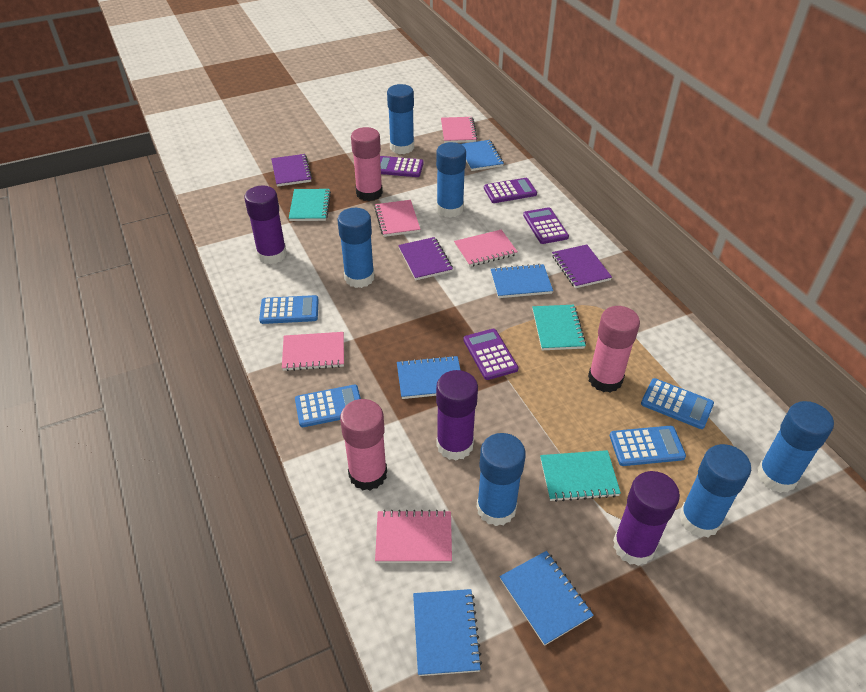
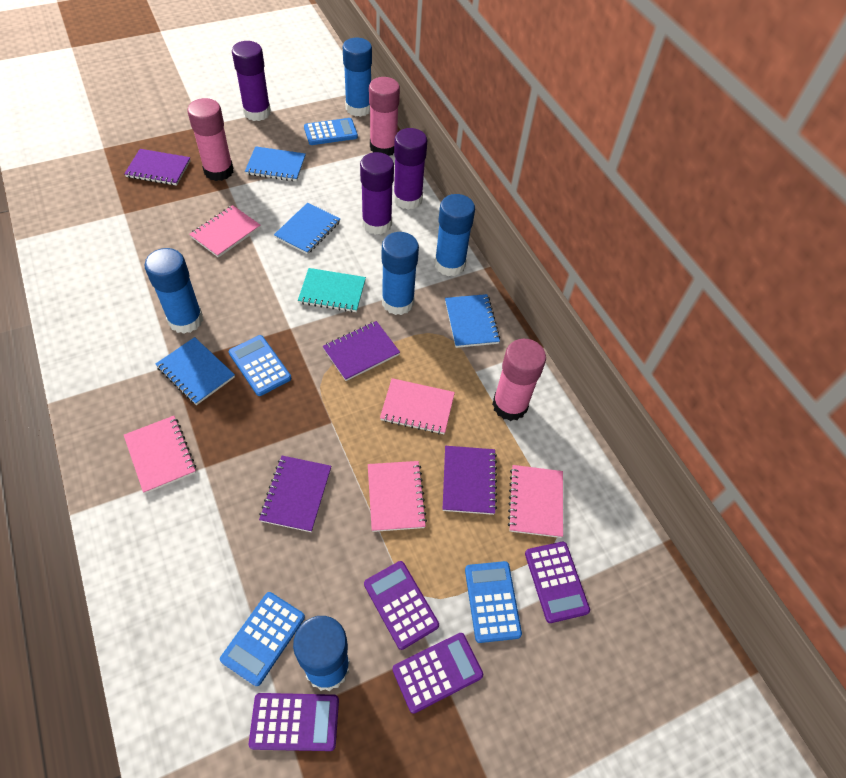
blue glue stick: [338,208,375,288] [387,84,414,154] [436,142,466,218] [476,433,526,526] [679,444,751,538] [757,401,834,493] = 6 -> [144,248,203,334] [293,616,350,691] [343,38,372,117] [382,232,419,315] [435,194,475,276] = 5
blue notebook: [397,356,460,399] [413,589,482,676] [461,140,504,171] [491,264,553,298] [500,551,593,646] = 5 -> [156,337,235,405] [245,146,306,181] [274,203,340,255] [445,294,500,348] = 4
purple notebook: [271,154,312,187] [398,237,453,280] [552,244,612,288] = 3 -> [124,149,191,186] [259,456,331,532] [322,321,400,381] [443,446,497,515] = 4
turquoise notebook: [289,189,331,221] [532,305,586,350] [540,450,621,502] = 3 -> [298,268,366,313] = 1

